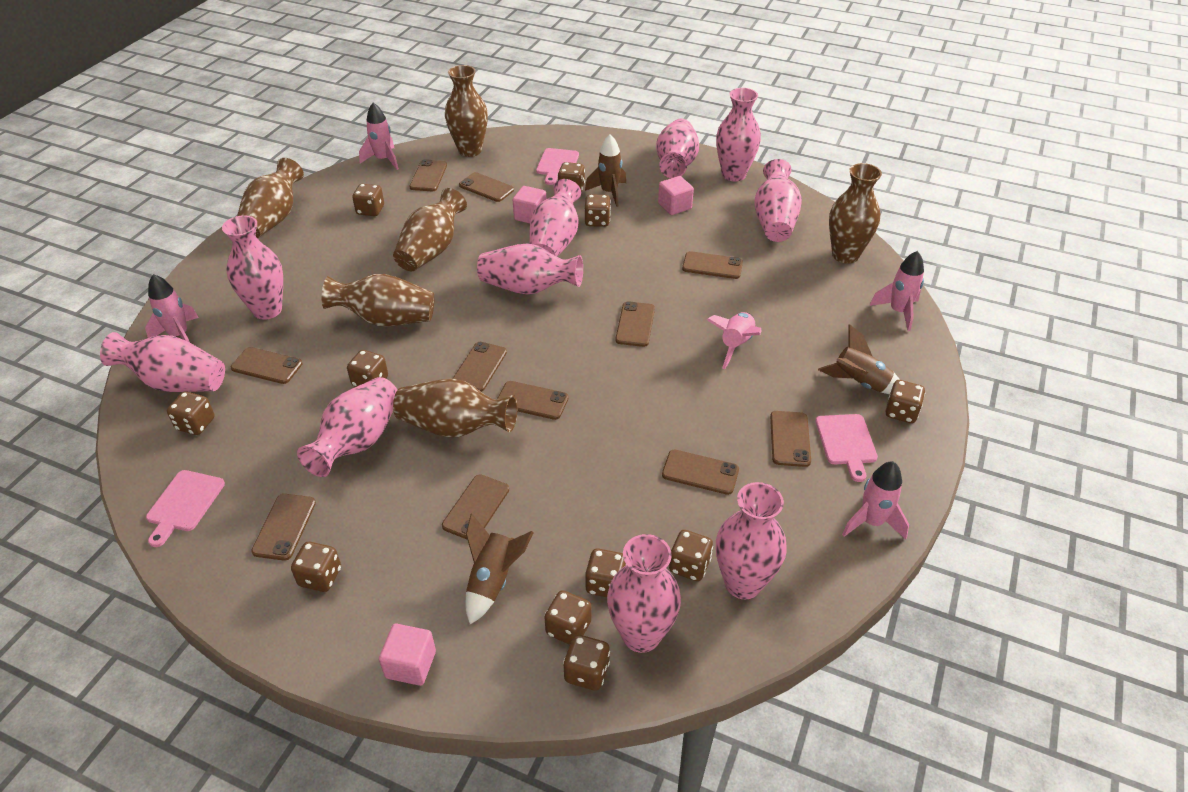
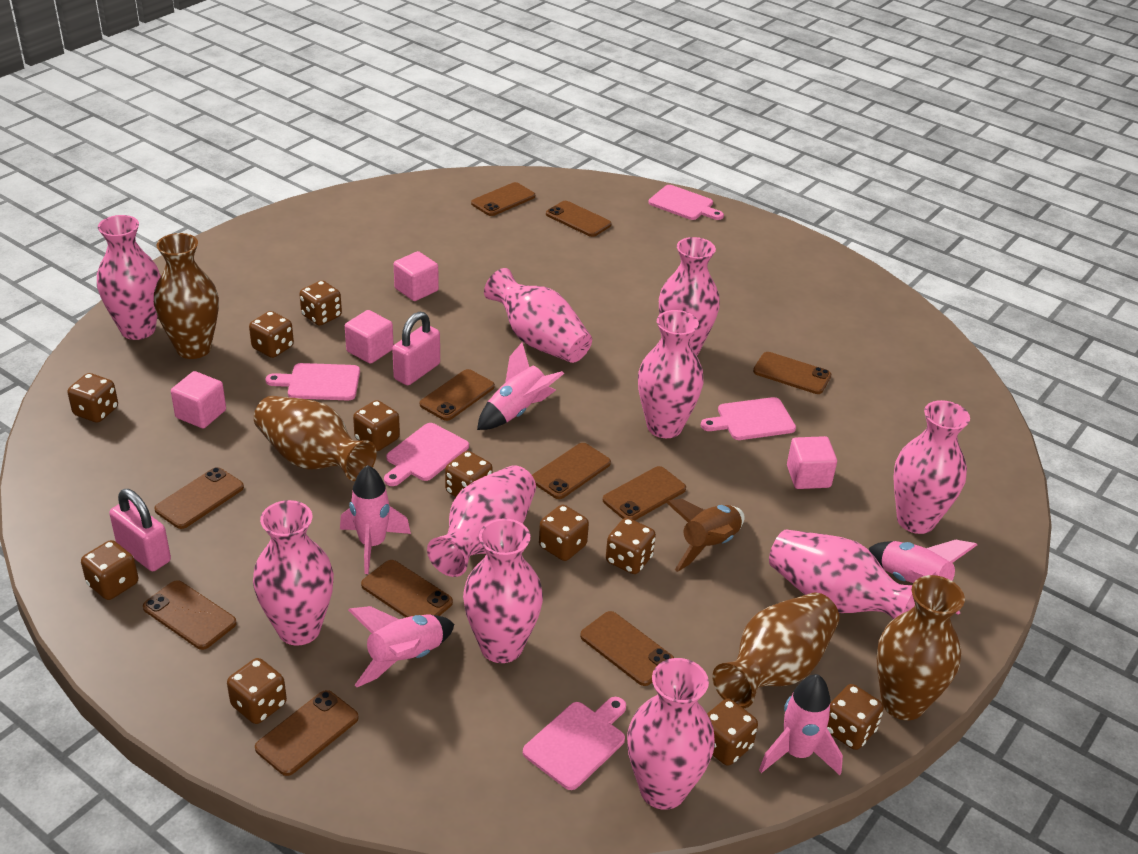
brown rocket: [466,513,534,624] [585,134,626,207] [818,324,900,394] = 3 -> [666,499,745,572] = 1
brown vase: [237,158,304,238] [322,274,434,326] [393,188,467,272] [393,379,517,438] [445,65,488,157] [829,163,882,264] = 6 -> [154,233,219,359] [254,396,377,481] [713,592,839,708] [877,575,965,720] = 4
pink cube: [379,624,436,686] [513,186,546,223] [658,176,694,215] = 3 -> [171,371,226,428] [345,310,394,364] [394,251,439,301] [787,436,837,489] = 4
pink cutting board: [146,470,225,547] [536,148,579,185] [815,414,878,482] = 3 -> [266,363,360,400] [384,423,469,486] [523,697,626,790] [648,185,724,220] [701,397,796,440] = 5
pink padlock: none = 0 -> [109,489,171,571] [392,312,440,385] = 2

